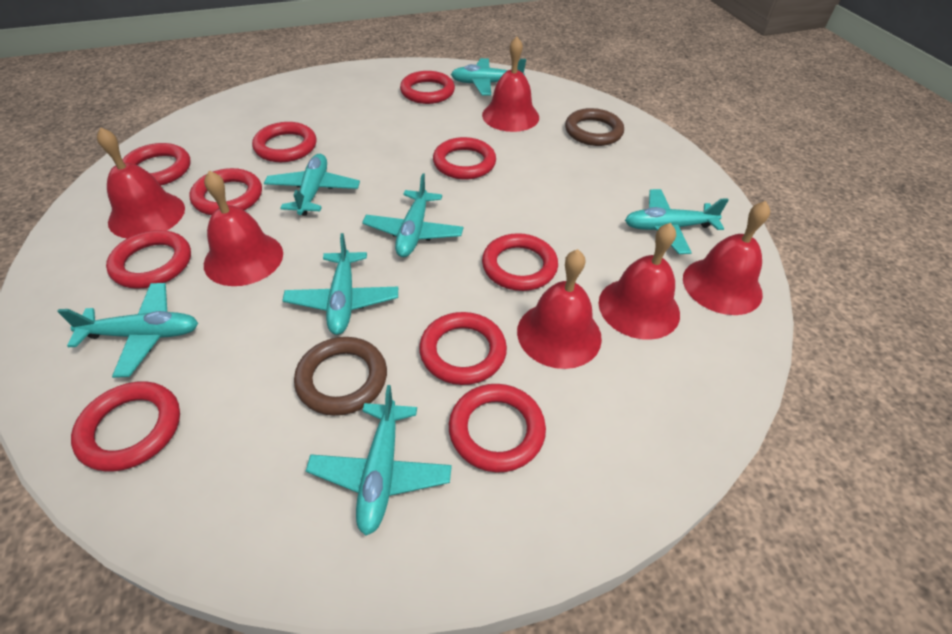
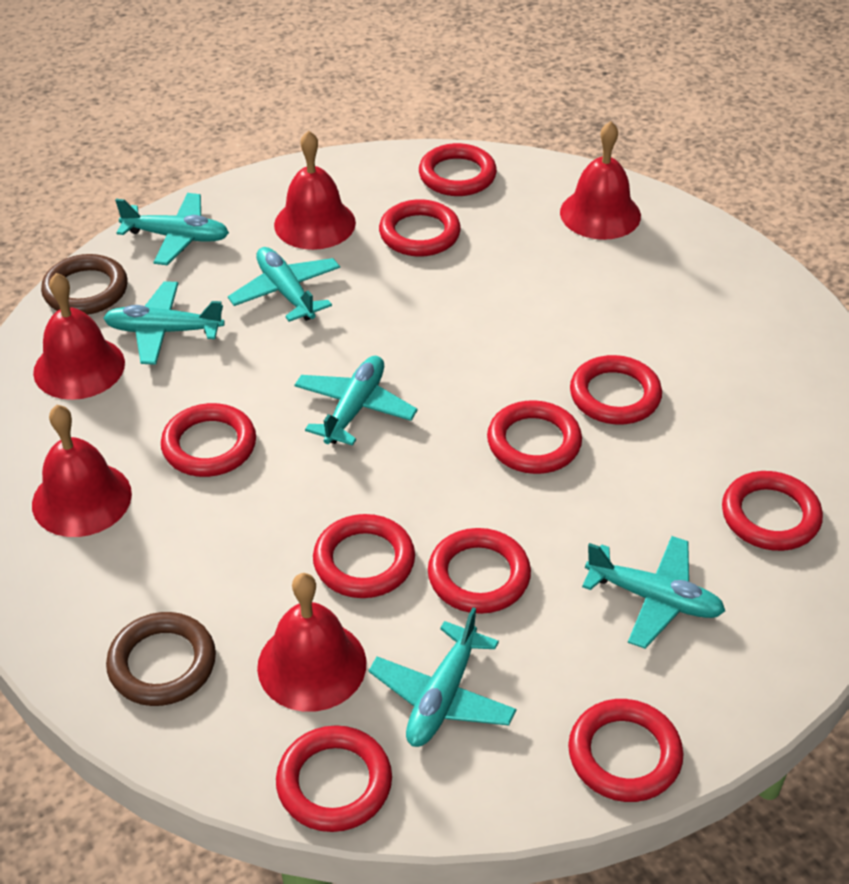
red bell: [97,127,185,238] [204,171,283,286] [482,37,539,132] [517,249,602,369] [598,223,680,340] [683,201,770,315] = 6 -> [32,405,132,537] [33,273,125,400] [257,573,366,712] [274,130,356,250] [560,121,641,240] = 5
turquoise plane: [57,283,198,378] [264,154,360,216] [282,233,398,335] [306,385,452,536] [362,173,463,257] [451,58,526,96] [625,189,728,254] = 7 -> [104,281,225,365] [115,193,229,265] [228,247,340,322] [294,356,418,446] [369,607,516,747] [582,536,725,649] = 6

